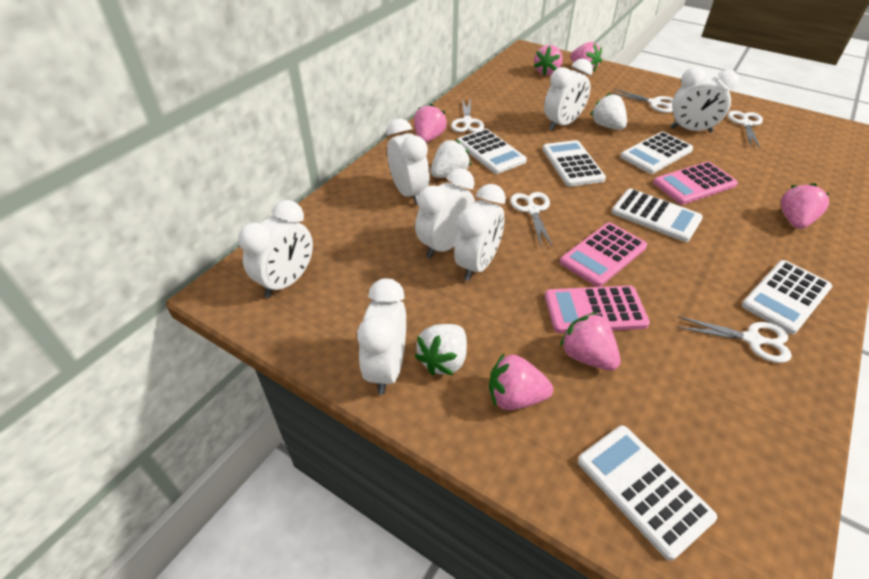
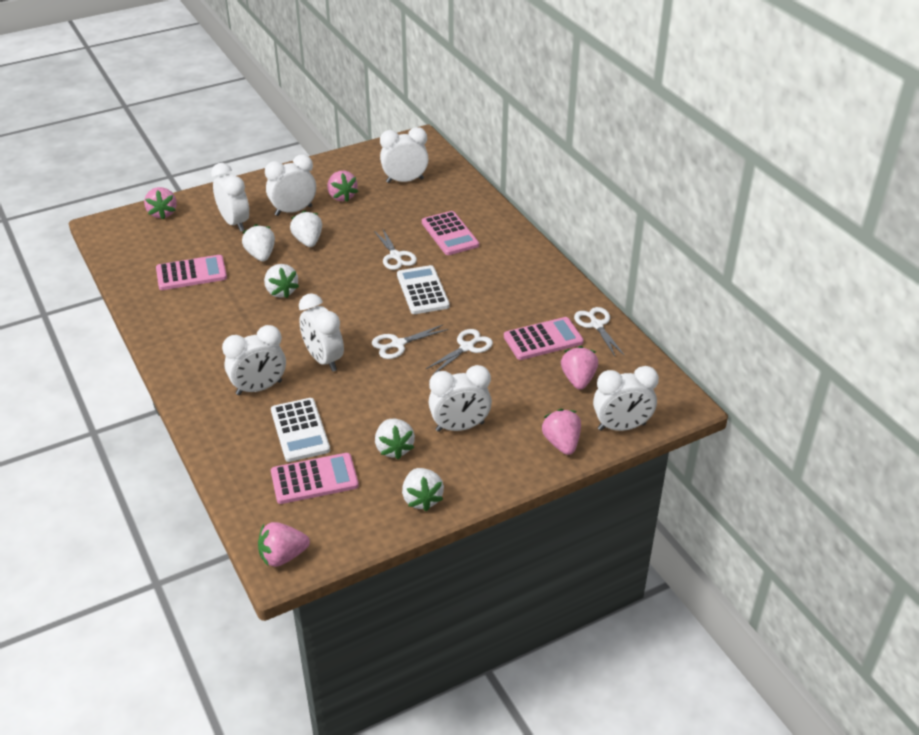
pink calculator: [545,286,650,333] [560,223,647,287] [653,162,738,204] = 3 -> [156,255,227,290] [271,453,359,504] [422,211,479,255] [504,317,584,360] = 4
pink strawberry: [414,104,447,142] [489,354,553,410] [534,45,563,76] [560,312,620,371] [570,42,602,71] [781,183,830,229] = 6 -> [144,187,177,220] [258,522,310,567] [327,171,358,202] [542,409,581,455] [561,346,598,390] = 5
white calculator: [457,129,527,174] [542,140,606,187] [578,426,717,561] [612,189,703,242] [620,132,693,174] [742,260,832,335] = 6 -> [271,398,330,462] [397,265,450,314] = 2
white scissors: [451,98,484,132] [510,192,553,247] [610,88,673,113] [677,316,792,363] [728,111,763,149] = 5 -> [372,324,448,359] [374,228,417,270] [426,329,493,374] [574,307,625,356] = 4
white strawberry: [415,324,467,375] [431,139,471,178] [590,93,627,130] = 3 -> [242,224,275,261] [264,264,299,298] [290,210,322,247] [375,419,415,460] [402,468,444,512] = 5

